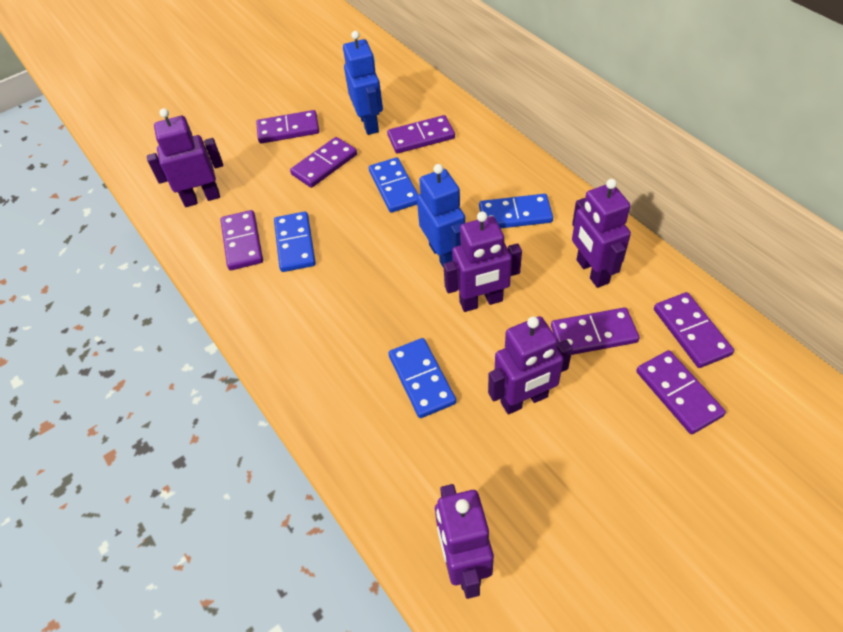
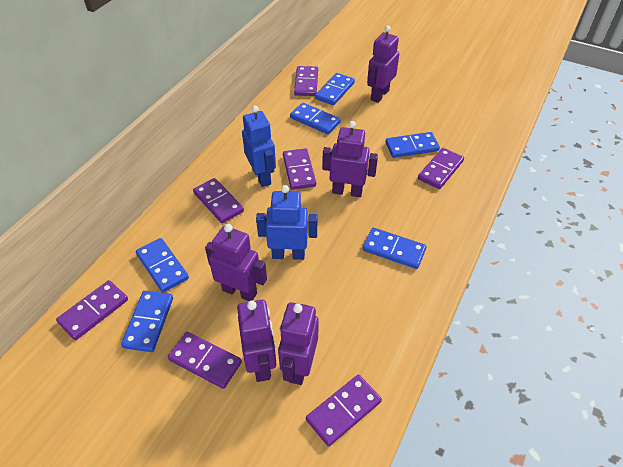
blue domino: [274,212,316,272] [369,157,418,213] [389,338,456,418] [479,194,553,228] = 4 -> [121,291,173,352] [136,238,189,292] [290,103,341,134] [315,73,355,105] [363,228,426,269] [386,132,440,158] = 6

